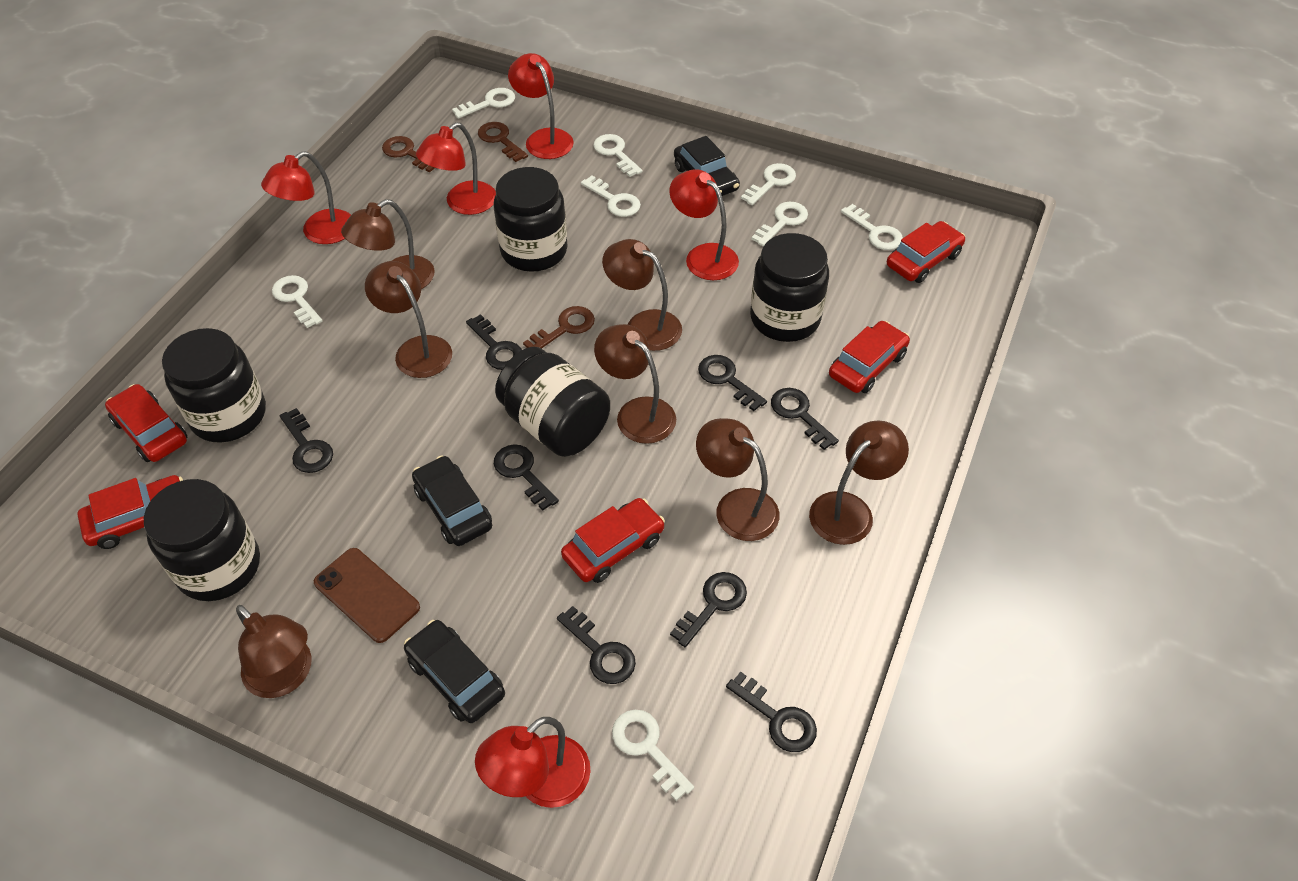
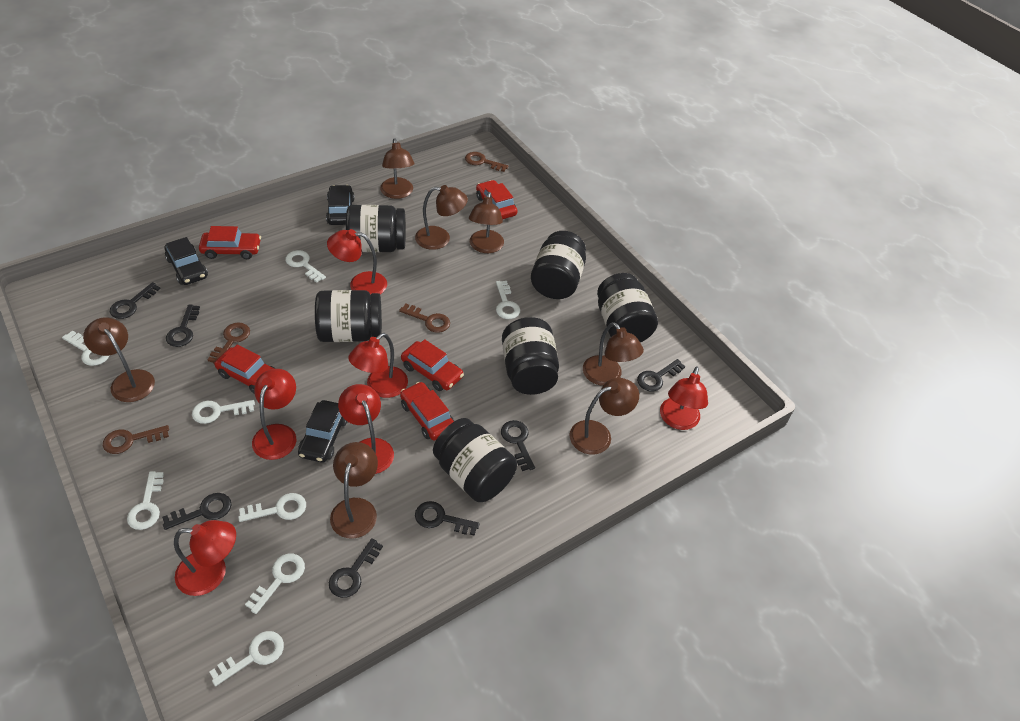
black jar: [144,479,260,601] [162,328,266,442] [494,167,567,272] [495,347,610,457] [750,233,829,342] = 5 -> [315,290,382,342] [346,205,405,252] [433,418,517,502] [502,317,559,395] [531,231,586,299] [597,273,658,342] = 6
black key: [280,408,333,473] [466,314,522,370] [494,444,559,510] [557,606,636,684] [670,572,747,647] [698,355,767,411] [726,672,817,752] [771,388,839,450] = 8 -> [110,282,161,319] [162,493,232,530] [166,305,200,347] [329,538,383,598] [415,501,480,536] [501,420,535,471] [637,359,685,392] = 7
brown key: [382,136,435,172] [478,122,528,162] [523,306,595,349] = 3 -> [103,425,169,454] [207,323,250,364] [399,304,450,333] [465,152,508,172] = 4
brown phone: [314,548,420,643] = 1 -> none = 0
red lamp: [261,151,351,244] [416,122,496,215] [475,717,590,808] [508,53,574,159] [669,169,739,280] = 5 -> [174,520,236,596] [252,369,296,460] [327,229,387,295] [338,384,394,474] [348,333,408,398] [660,367,708,430] = 6

